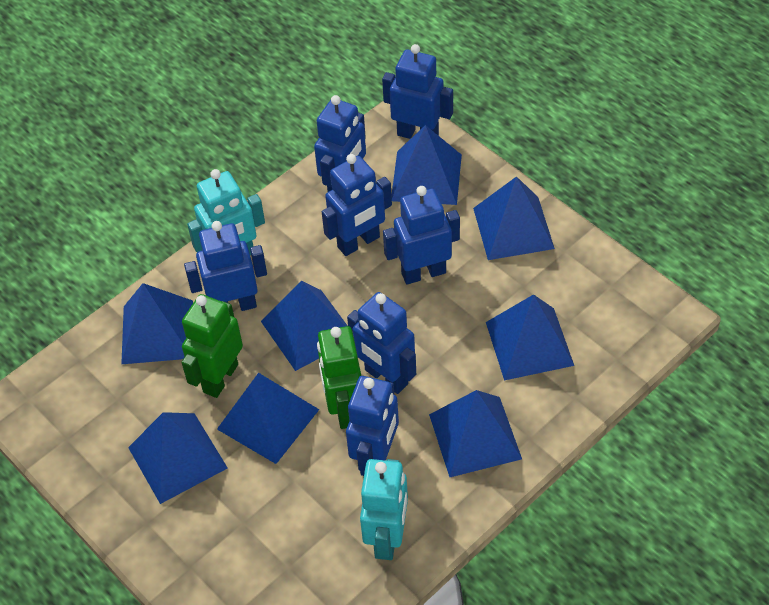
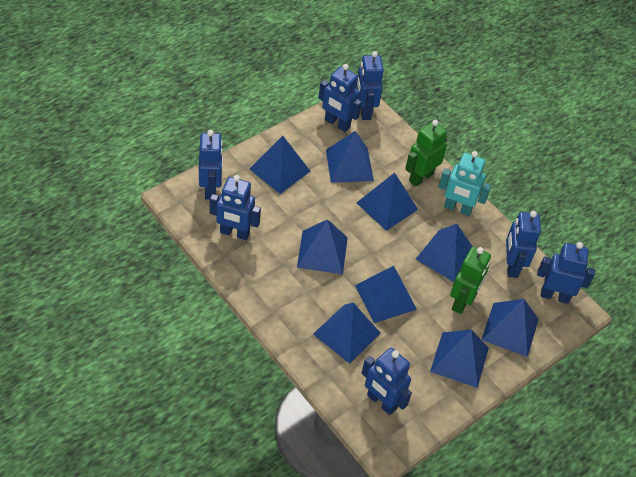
blue pyramid: [121,283,193,364] [128,412,228,504] [217,373,319,464] [261,281,347,371] [392,125,462,205] [429,390,522,477] [473,176,555,260] [486,294,574,381] = 8 -> [250,136,310,194] [297,219,348,274] [313,303,381,364] [326,131,374,183] [355,266,417,323] [357,173,418,231] [416,224,472,282] [430,329,489,388] [481,299,539,357] = 9
turquoise robot: [187,169,265,255] [360,459,408,560] = 2 -> [439,151,491,216] = 1

